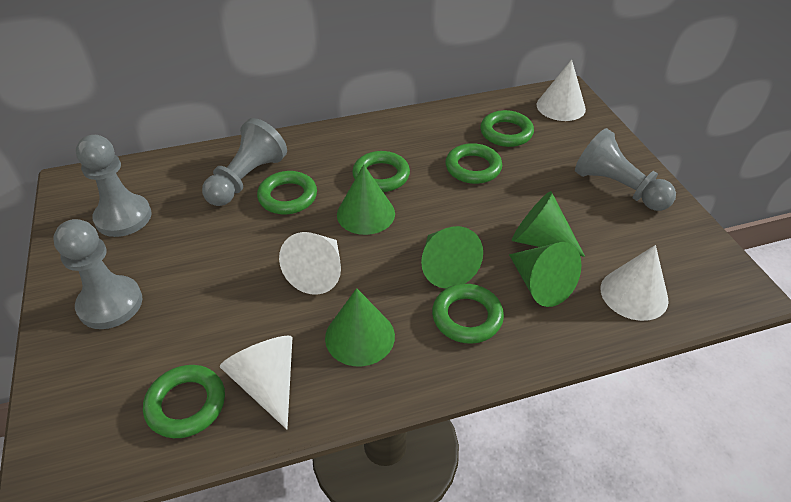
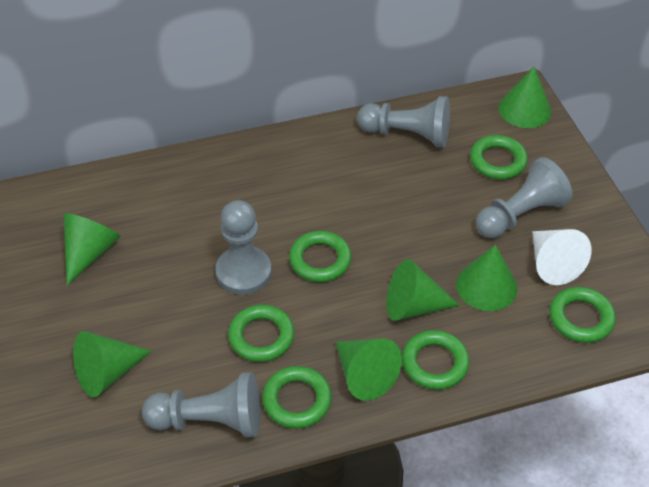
green cone: [325,288,395,366] [337,164,395,235] [421,226,483,289] [509,242,582,307] [512,191,585,257] = 5 -> [64,213,121,285] [73,331,152,397] [335,338,402,401] [387,259,460,321] [456,244,518,311] [499,66,551,128] = 6
white cone: [220,336,292,429] [279,232,341,295] [537,59,586,121] [601,245,669,321] = 4 -> [532,229,592,285] = 1

